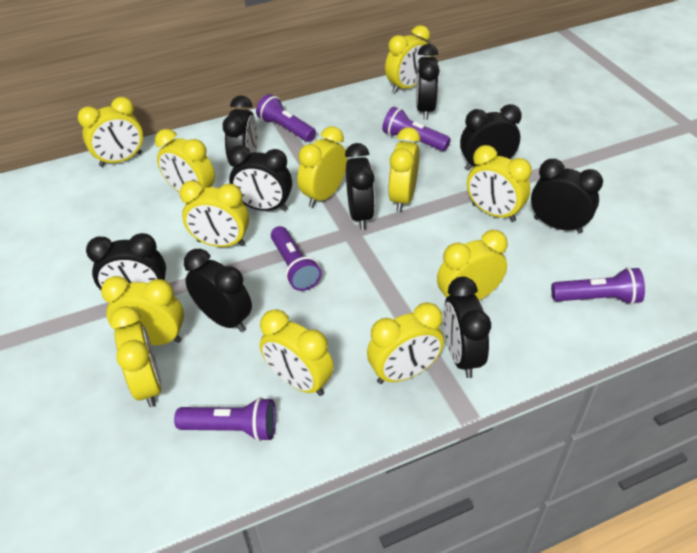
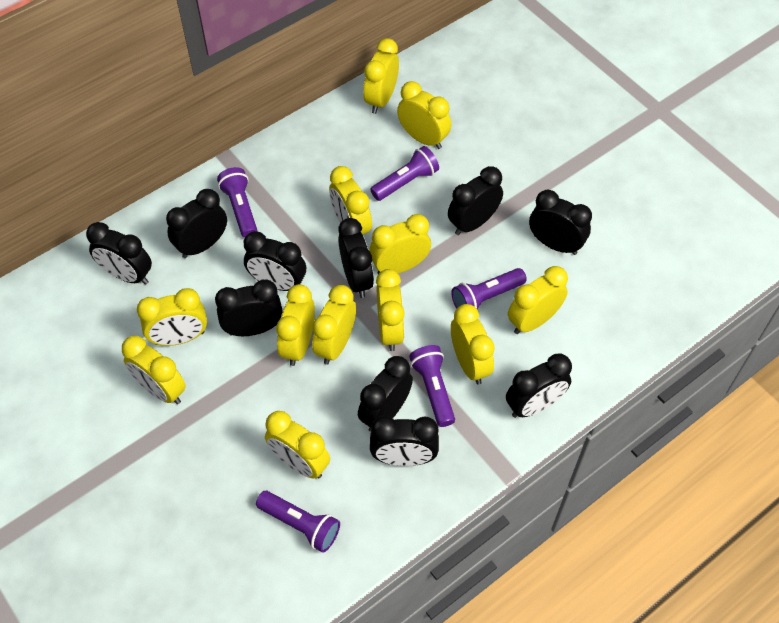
black clock: [86,233,166,290] [184,249,252,332] [223,95,257,167] [228,145,292,211] [345,143,375,230] [416,44,439,120] [443,277,491,378] [460,104,522,171] [531,159,603,234] = 9 -> [86,222,152,285] [166,189,227,258] [215,280,283,336] [244,231,306,291] [338,218,374,298] [358,356,413,432] [370,416,439,466] [448,166,503,235] [506,353,572,418] [529,190,592,255] = 10

